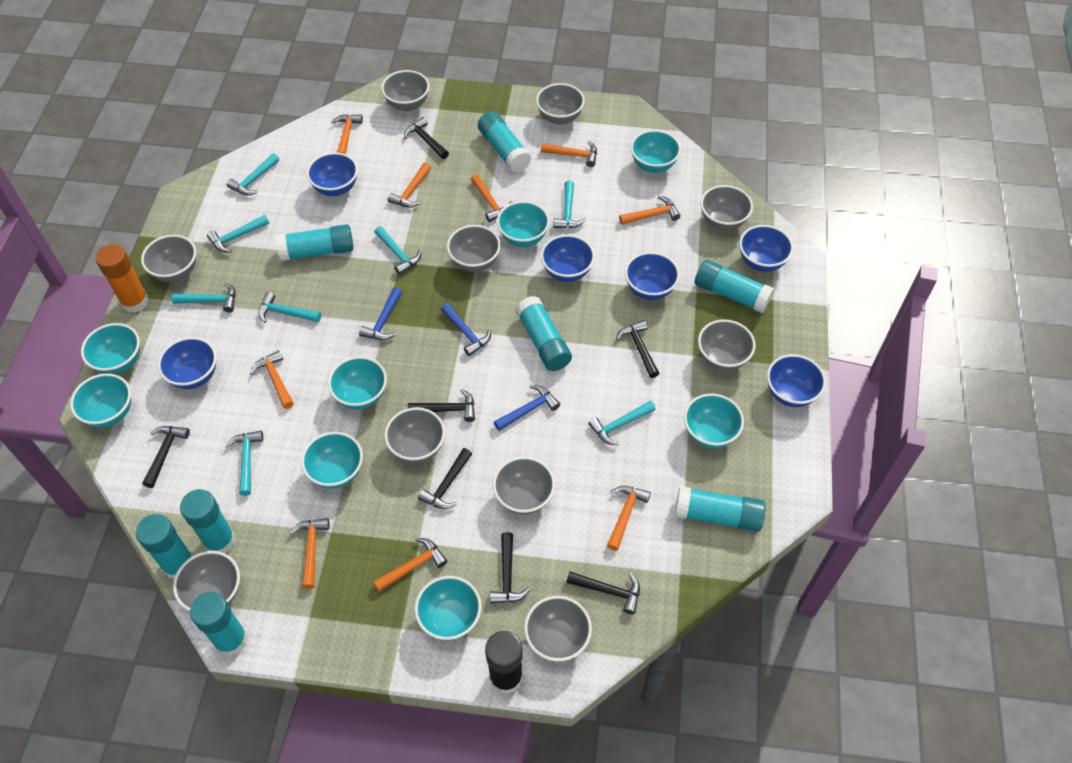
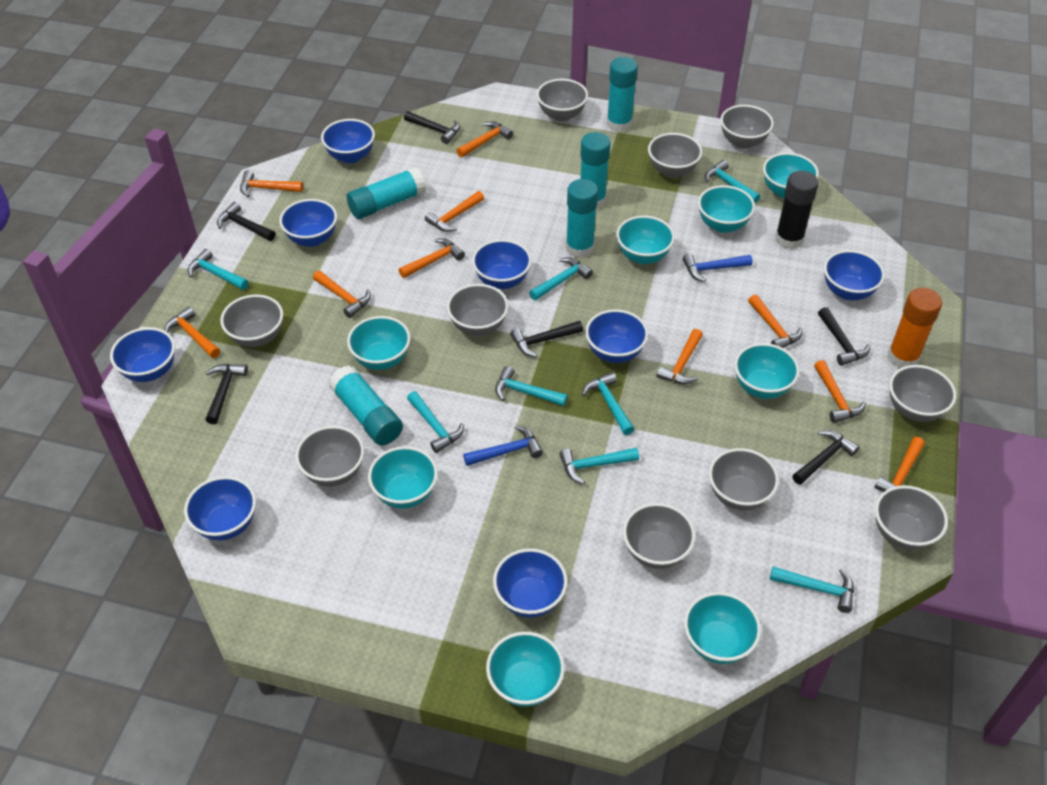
black hammer: [142,426,190,488] [404,117,449,159] [408,389,475,422] [418,448,472,509] [490,532,530,604] [566,571,640,614] [616,320,659,378] = 7 -> [206,364,248,424] [217,202,275,241] [404,111,460,144] [510,321,583,357] [792,430,859,485] [818,307,870,366] = 6
blue bowl: [158,337,217,389] [306,152,358,196] [541,235,595,282] [625,252,680,300] [739,225,794,272] [767,354,826,407] = 6 -> [110,327,175,382] [184,476,256,541] [279,199,337,247] [321,119,375,163] [472,239,532,289] [493,548,568,618] [585,309,648,363] [824,250,885,300] = 8
blue hammer: [359,287,402,340] [441,303,491,356] [494,385,560,431] = 3 -> [463,425,543,466] [683,254,752,282] = 2
orange hammer: [250,350,294,409] [289,518,330,589] [331,114,363,154] [373,538,448,592] [388,163,431,208] [471,174,513,222] [541,141,597,167] [607,486,651,551] [619,196,681,225] = 9 -> [164,307,220,358] [240,170,303,197] [313,270,371,318] [399,238,465,278] [425,191,484,232] [456,121,513,157] [656,329,703,384] [748,294,802,348] [814,360,866,423] [874,437,925,491] = 10
turquoise glue stick: [136,514,193,579] [180,489,236,554] [190,592,248,656] [276,224,354,261] [478,111,531,173] [516,296,572,371] [675,486,766,532] [695,260,774,313] = 8 -> [329,365,403,445] [347,167,426,219] [566,179,598,258] [580,132,611,209] [607,57,638,132] = 5

